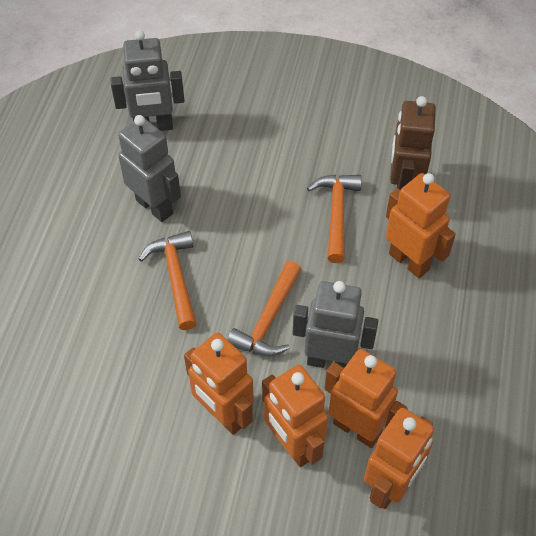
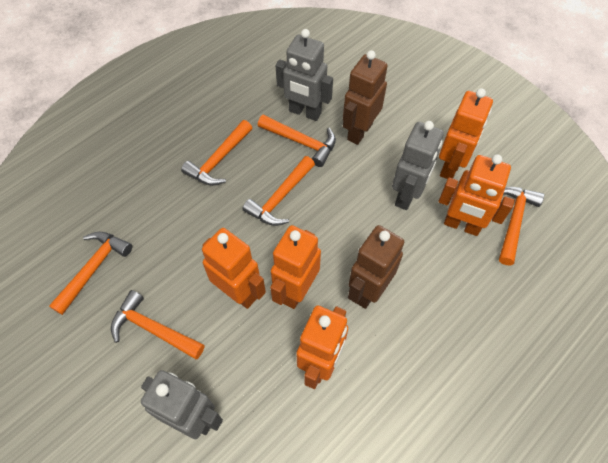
brown robot: [390,96,436,190] = 1 -> [343,50,388,145] [348,225,404,309] = 2
orange hammer: [139,231,197,330] [227,261,301,357] [307,175,362,263] = 3 -> [49,232,132,315] [111,290,204,359] [181,120,252,186] [242,156,315,226] [258,115,336,167] [499,187,544,265] = 6

